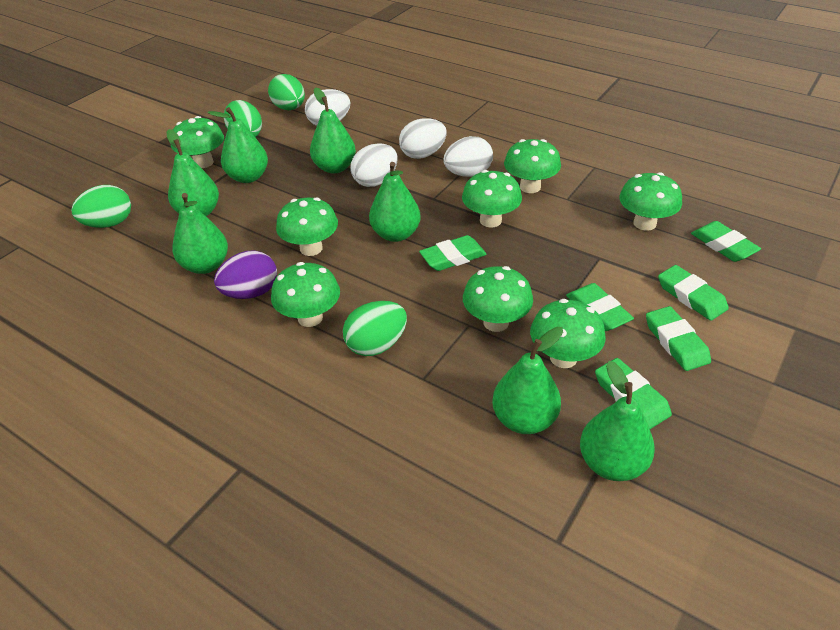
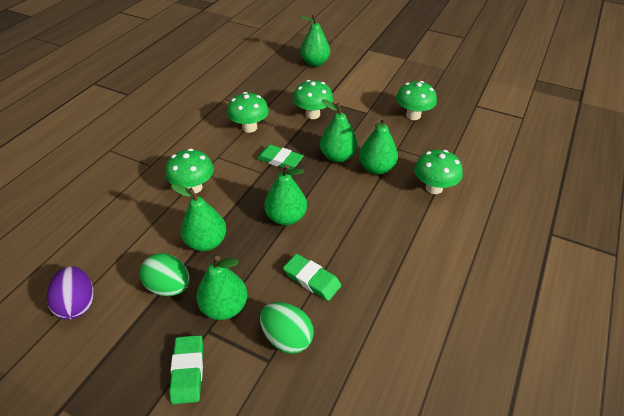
green egg: [71,185,131,228] [224,100,262,137] [268,74,305,110] [343,301,407,356] = 4 -> [140,253,190,296] [260,302,314,354] = 2
green eraser: [419,235,487,271] [566,283,634,331] [595,358,672,429] [646,306,711,371] [658,265,729,321] [691,221,761,262] = 6 -> [169,335,203,404] [257,145,303,170] [283,254,341,301] = 3
green mushroom: [171,116,224,168] [271,262,340,327] [276,197,338,256] [462,170,522,228] [463,266,533,332] [504,139,561,193] [530,299,606,368] [619,172,682,231] = 8 -> [165,149,214,194] [227,92,269,133] [293,80,333,119] [396,81,437,120] [414,150,463,194] = 5
green pear: [167,129,219,216] [172,193,228,274] [207,107,268,183] [310,87,356,173] [369,162,421,242] [492,327,563,434] [580,361,655,481] = 7 -> [171,184,226,251] [196,256,247,320] [264,165,307,225] [300,15,330,67] [320,99,358,162] [359,117,398,175] = 6
white egg: [305,89,350,126] [350,144,398,187] [399,118,447,159] [443,136,493,177] = 4 -> none = 0

